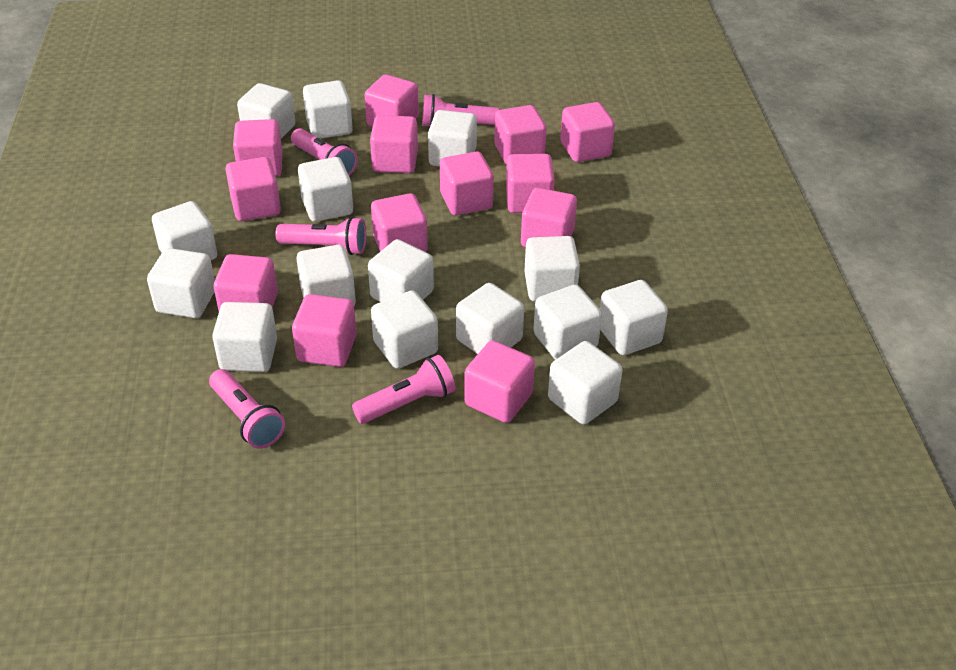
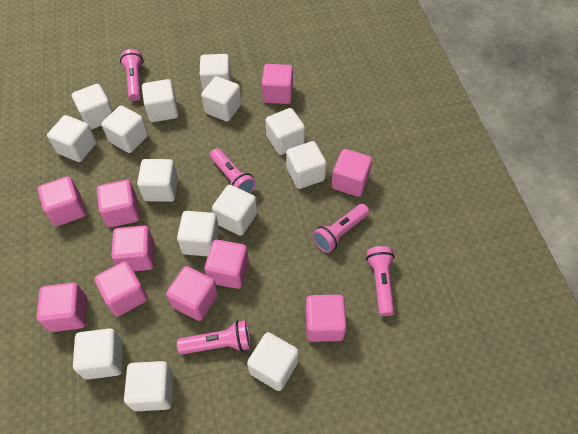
pink cube: [214,254,278,311] [225,157,281,221] [233,119,283,176] [292,294,357,367] [365,74,419,127] [370,115,418,173] [371,193,428,252] [440,151,494,216] [464,340,535,423] [494,105,547,164] [506,154,555,213] [521,188,577,247] [560,102,615,162] = 13 -> [37,283,87,332] [38,176,86,226] [94,261,148,316] [97,180,140,227] [111,226,155,271] [166,266,218,321] [204,240,249,289] [262,64,293,104] [306,295,347,342] [332,149,372,197] = 10
white cube: [147,248,215,318] [152,201,217,260] [212,302,277,372] [237,83,295,138] [296,245,356,306] [298,157,353,222] [303,80,353,139] [368,239,434,302] [371,290,438,369] [428,110,477,167] [456,283,524,354] [524,236,580,302] [533,285,602,360] [548,341,622,424] [600,280,668,355] = 15 -> [47,115,96,162] [72,84,113,130] [73,328,123,380] [101,106,148,153] [124,361,174,411] [137,159,178,202] [142,79,178,122] [177,211,220,256] [200,54,231,90] [201,76,242,122] [212,185,257,236] [247,332,299,391] [266,108,305,155] [286,141,327,189] = 14

